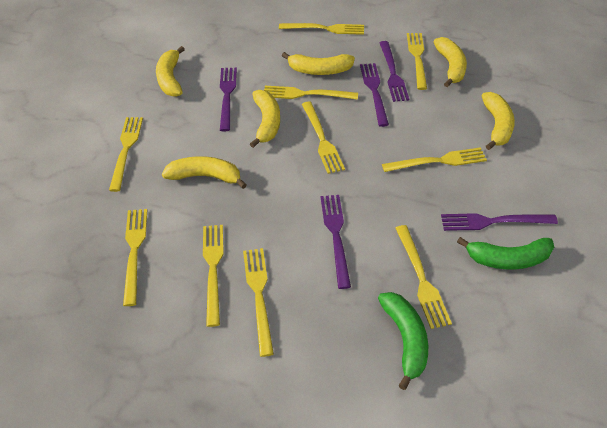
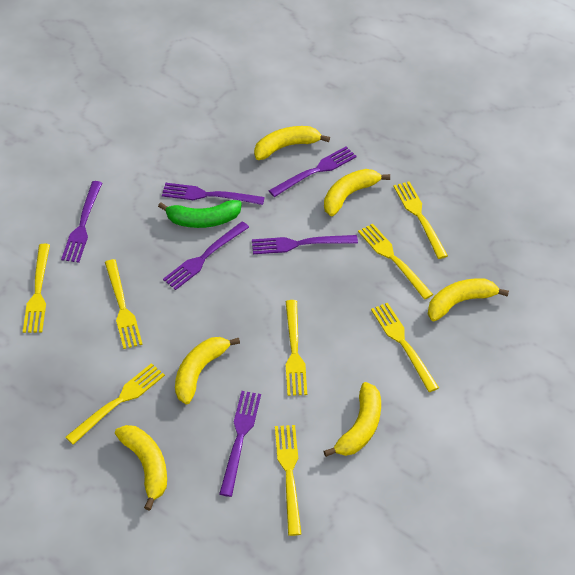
green banana: [378,292,428,390] [457,237,554,269] = 2 -> [158,200,242,228] = 1
purple fork: [220,68,237,131] [320,195,351,289] [360,63,389,127] [379,41,409,102] [441,213,558,231] = 5 -> [61,181,102,263] [162,183,265,205] [163,221,249,290] [219,391,261,497] [252,235,358,254] [269,146,357,197] = 6
yellow fork: [109,117,143,192] [123,209,147,306] [203,225,224,327] [243,248,274,357] [264,86,358,100] [279,23,364,35] [302,102,345,174] [382,147,487,172] [396,225,452,329] [407,33,427,90] = 10 -> [23,244,50,333] [65,363,165,445] [105,259,143,349] [275,425,302,536] [286,300,307,396] [358,223,433,300] [371,303,439,392] [393,181,448,259] = 8

